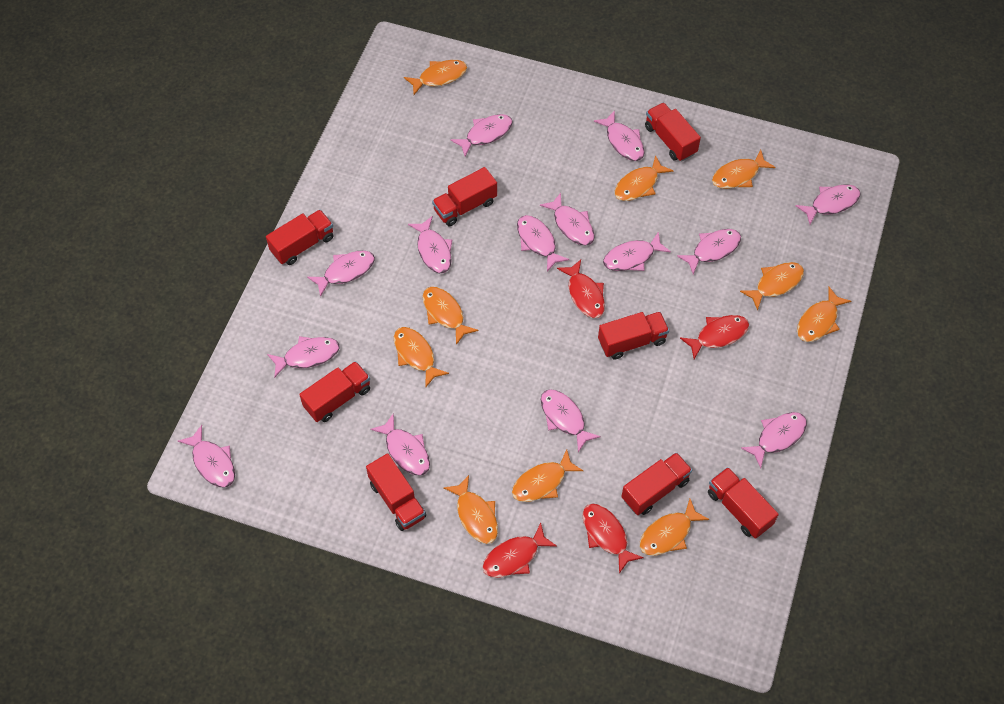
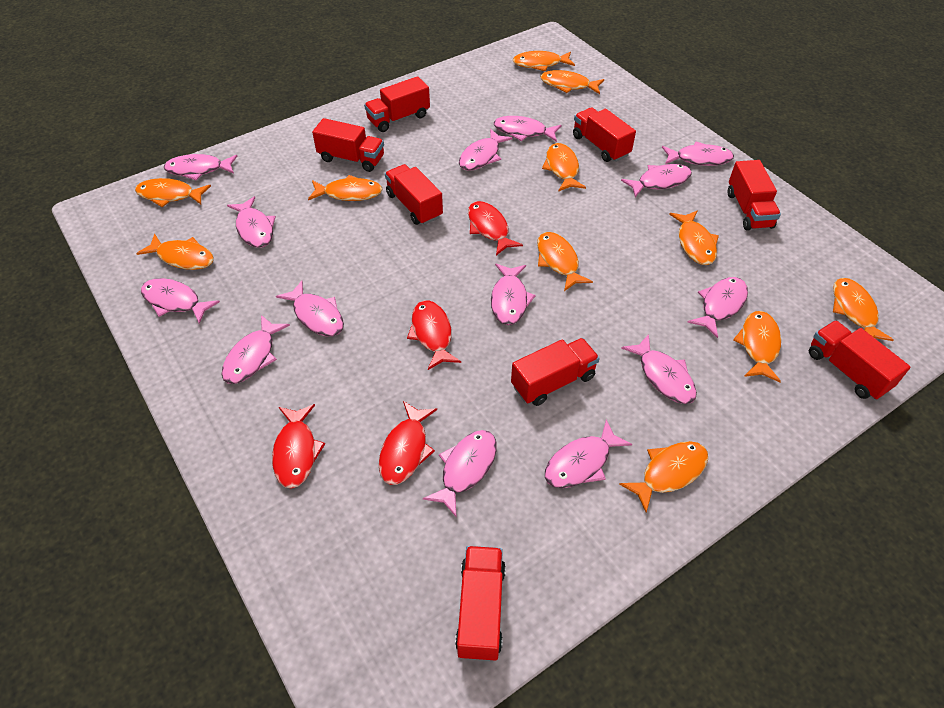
orange fish: [394,327,449,387] [404,60,467,95] [422,287,479,345] [443,475,498,544] [512,449,583,502] [615,155,673,201] [640,499,709,556] [712,150,775,189] [740,262,804,311] [797,287,851,342] = 10 -> [135,178,211,207] [136,234,214,270] [308,175,383,201] [513,51,575,71] [537,232,593,291] [540,70,604,94] [542,143,586,191] [619,441,708,513] [669,210,719,265] [733,311,781,382] [833,278,894,341] = 11

